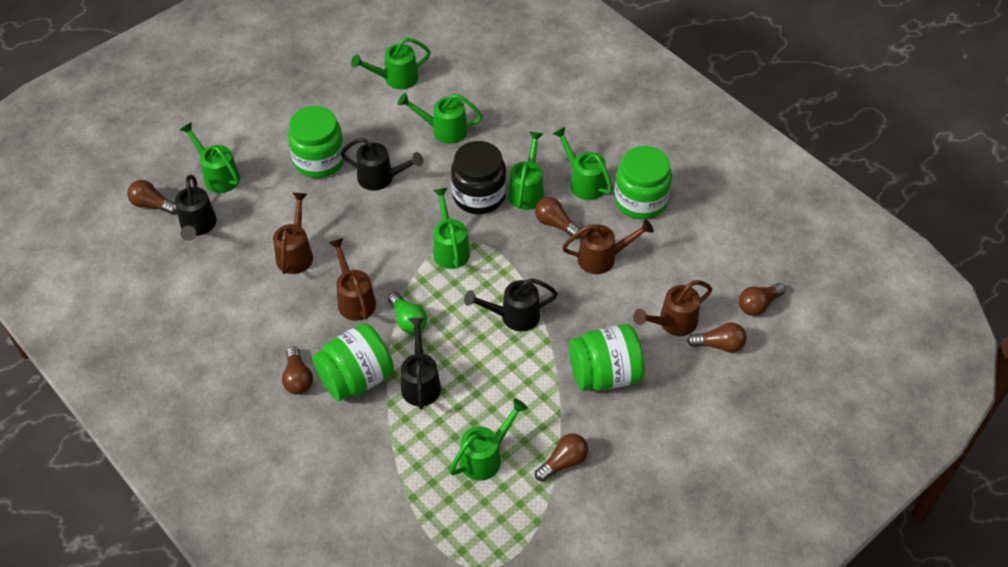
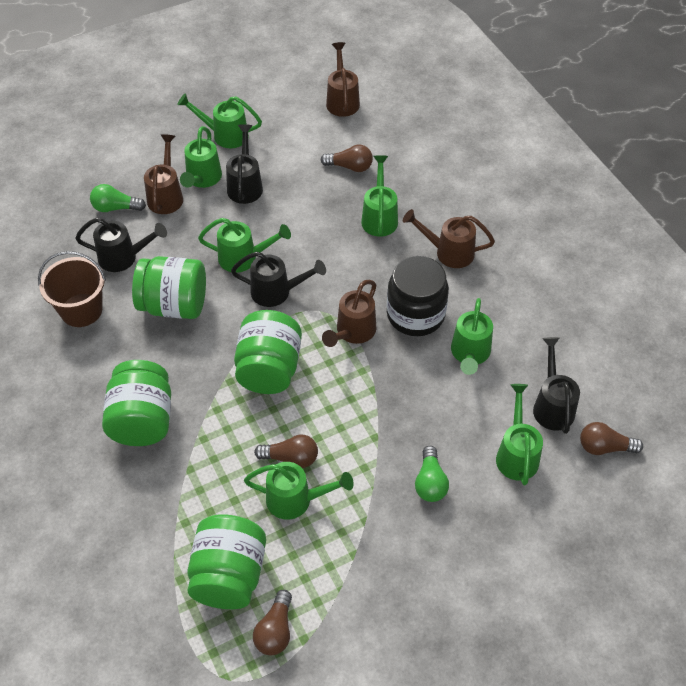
brown bucket: none = 0 -> [38,251,106,327] = 1
brown light bulb: [127,180,177,215] [282,346,313,394] [535,197,581,239] [535,433,588,482] [687,322,746,353] [739,283,786,316] = 6 -> [253,590,292,655] [254,435,318,468] [321,145,373,172] [580,422,643,455] = 4
green light bulb: [388,292,427,334] = 1 -> [90,184,146,212] [415,446,449,502] = 2

